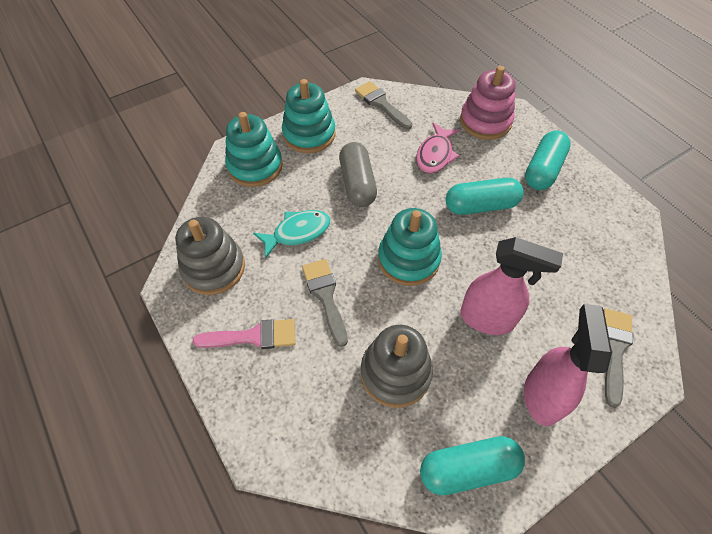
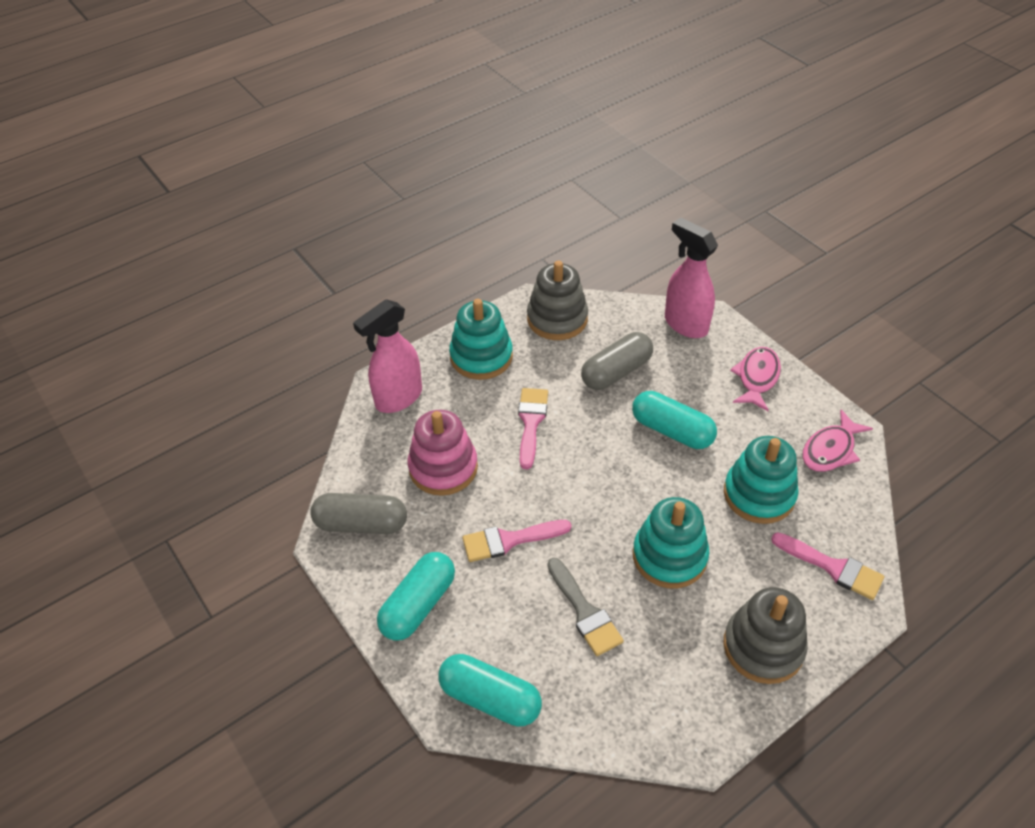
grey brush: [302,259,348,347] [355,81,412,130] [604,308,633,408] = 3 -> [547,558,624,656] = 1
grey capsule: [339,142,377,207] = 1 -> [310,493,407,534] [581,332,653,390] = 2
pink brush: [193,319,295,349] = 1 -> [462,520,572,562] [518,388,548,469] [771,532,884,600] = 3
pink fish: [416,123,460,173] = 1 -> [730,347,781,411] [802,409,873,472] = 2
turquoise fish: [253,210,330,259] = 1 -> none = 0

